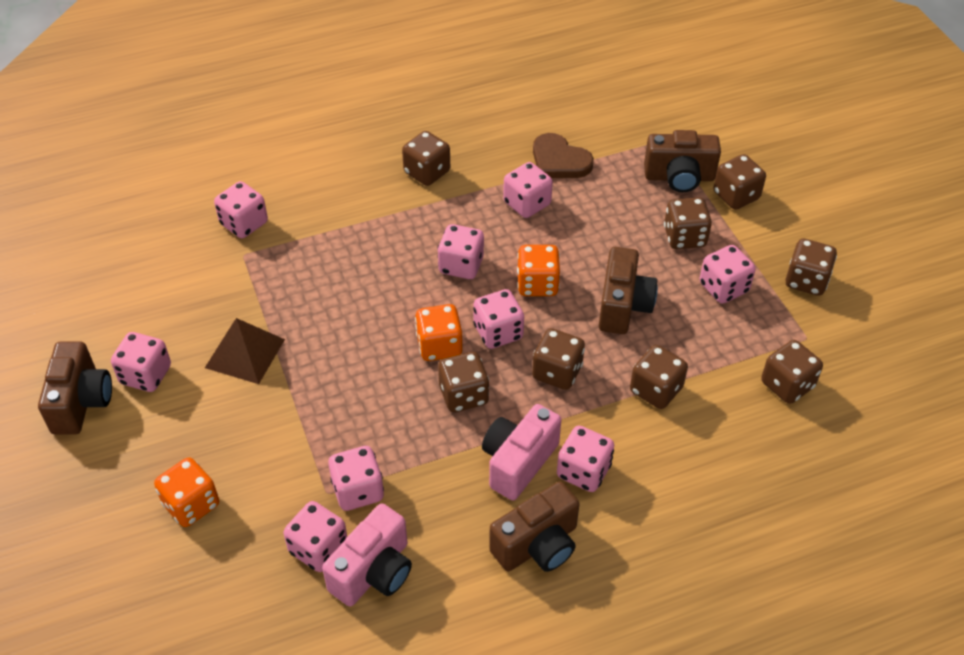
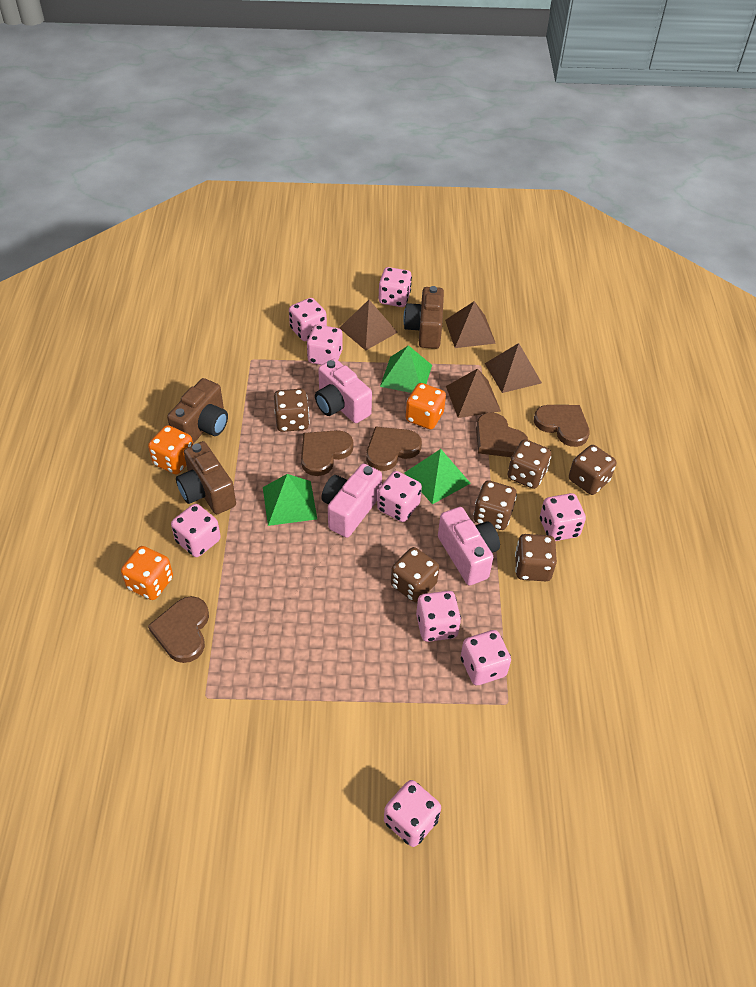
brown camera: [38,341,112,435] [489,482,580,572] [599,247,658,334] [644,130,721,192] = 4 -> [167,378,228,444] [176,441,236,514] [403,286,444,349] = 3
brown dice: [402,131,450,186] [438,352,489,412] [532,328,585,390] [630,345,688,409] [664,197,712,249] [713,154,766,210] [761,340,823,404] [785,239,837,296] = 8 -> [274,389,309,432] [391,547,439,602] [473,480,517,530] [507,439,551,489] [515,534,557,581] [569,445,616,495] = 6
brown heart: [533,133,594,178] = 1 -> [148,596,209,663] [301,430,353,476] [366,426,422,471] [476,412,528,457] [534,405,590,447] = 5
brown pyramid: [205,318,285,384] = 1 -> [339,300,398,351] [445,301,496,348] [446,368,501,418] [485,343,542,393] = 4
green pyramid: none = 0 -> [263,474,317,526] [380,345,432,393] [405,449,471,504] = 3
pink camera: [322,503,412,607] [482,404,561,500] = 2 -> [315,359,372,423] [321,464,382,538] [438,507,500,585] = 3

